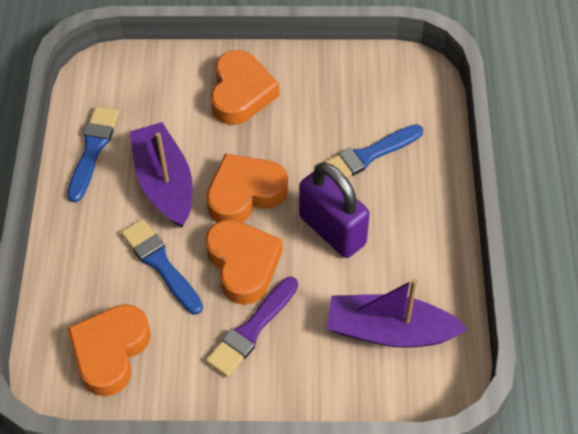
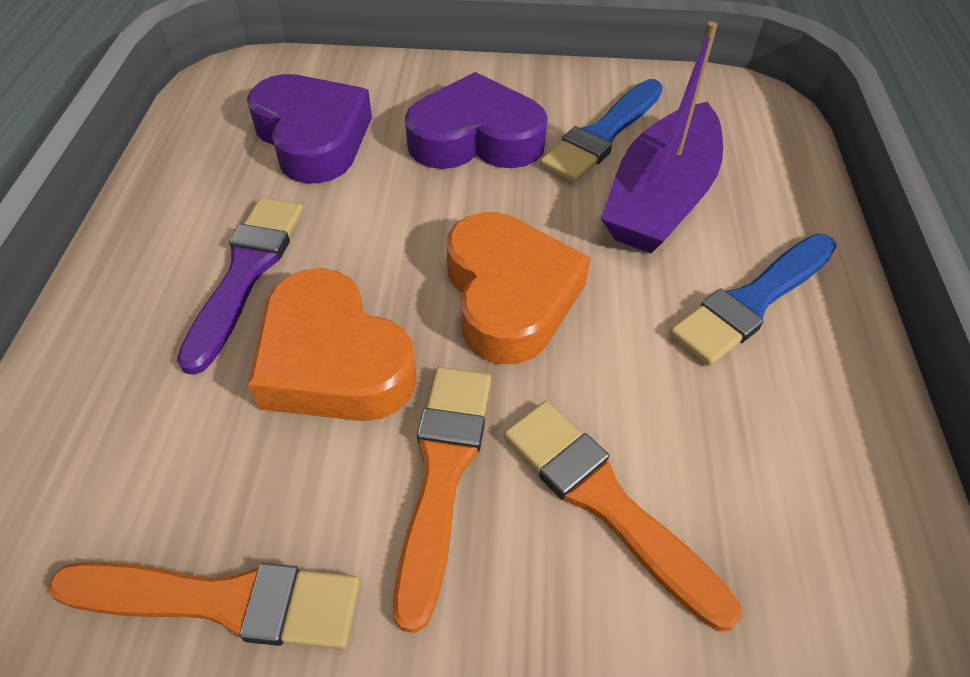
blue brush: [67,106,119,203] [121,219,203,315] [325,124,423,178] = 3 -> [540,79,663,183] [670,234,837,366] = 2
orange brush: none = 0 -> [48,562,360,649] [393,367,491,633] [504,401,741,631] = 3
orange heart: [67,304,151,397] [205,219,283,305] [206,154,288,223] [211,50,279,125] = 4 -> [248,268,417,421] [447,212,591,364] = 2
purple boat: [130,122,193,228] [327,278,468,348] = 2 -> [601,22,723,253] = 1
purple heart: none = 0 -> [247,74,372,183] [405,72,548,169] = 2
purple padlock: [299,162,370,258] = 1 -> none = 0

